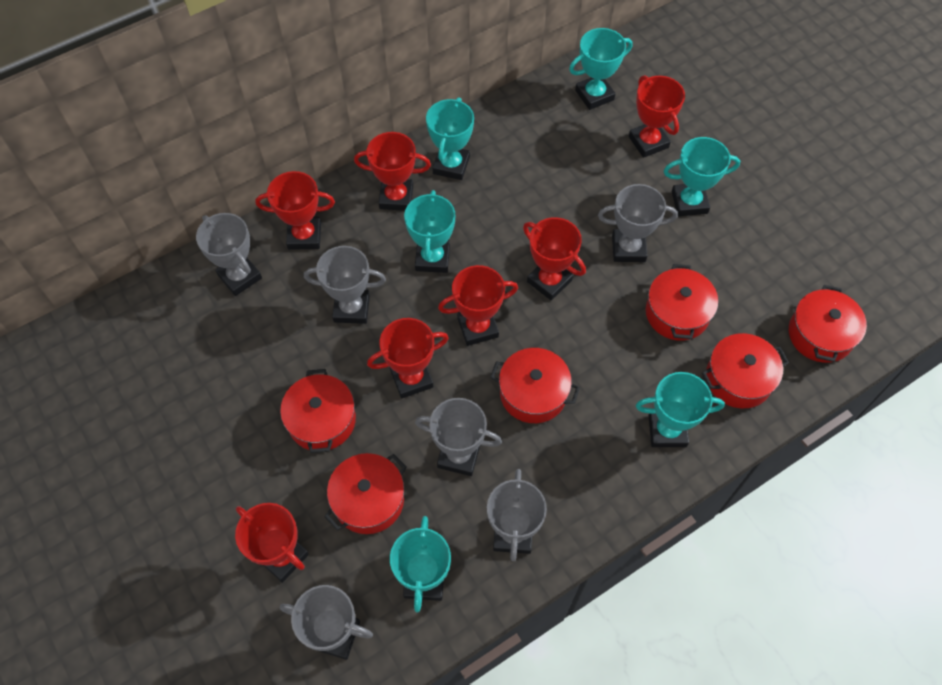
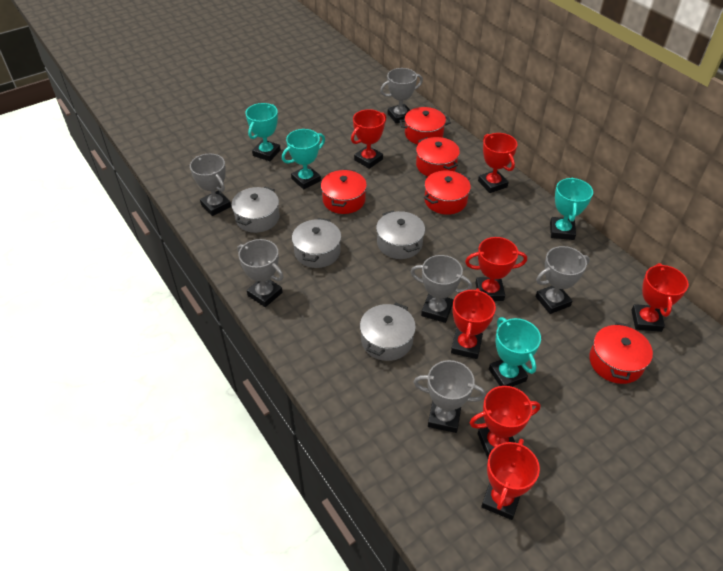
grey pot: none = 0 -> [231,186,279,233] [292,218,341,268] [360,302,416,361] [376,211,425,259] = 4
red pot: [280,369,356,453] [324,453,407,534] [490,348,580,423] [646,264,718,341] [702,333,789,408] [789,285,867,363] = 6 -> [321,169,367,214] [399,107,451,144] [416,137,460,176] [424,170,471,215] [589,322,653,384] = 5
turquoise trophy: [390,516,451,612] [404,190,455,273] [426,97,474,180] [569,28,632,110] [636,372,725,447] [664,137,740,216] = 6 -> [246,103,281,161] [282,129,325,189] [489,317,541,387] [550,178,593,240] = 4

